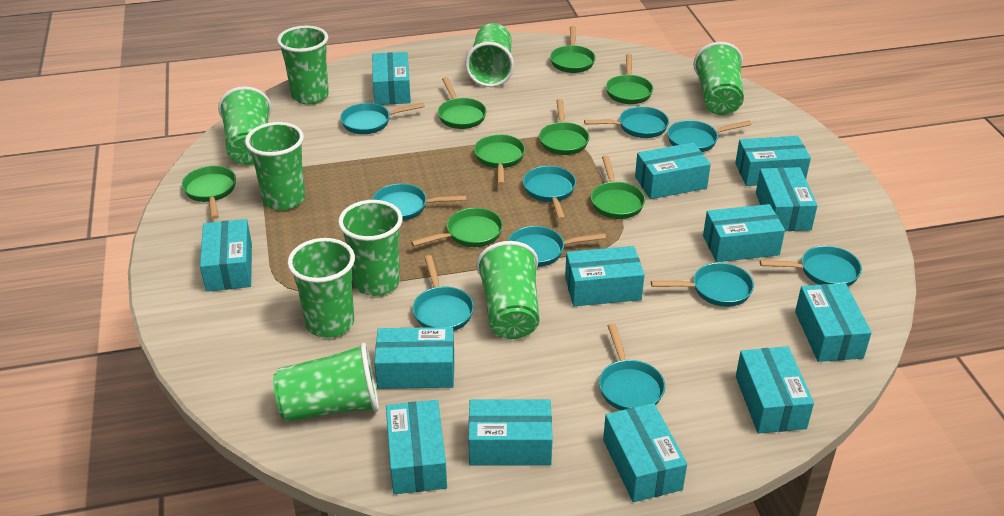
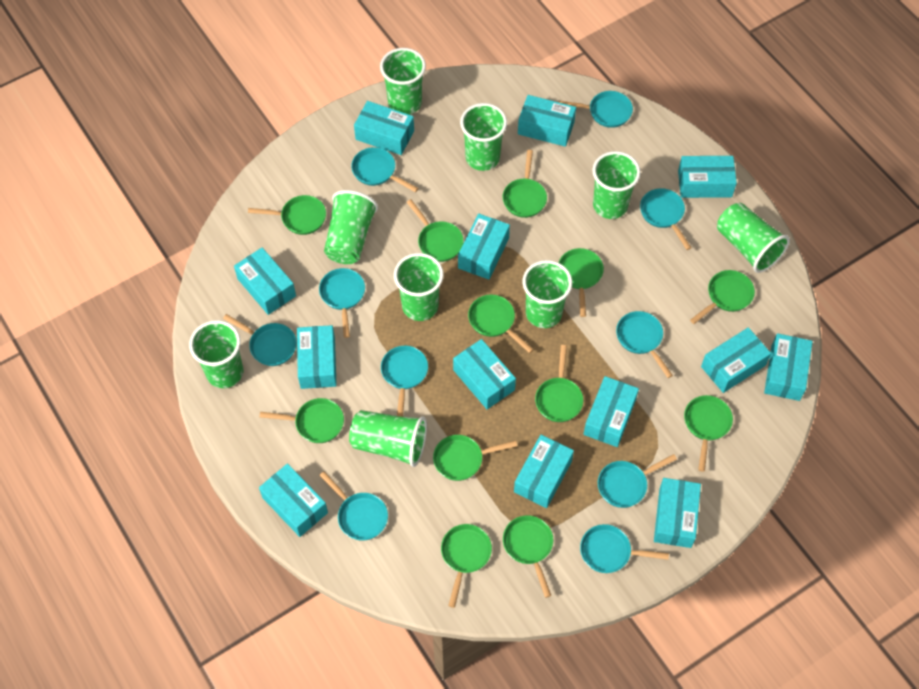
green pan: [182,166,236,219] [411,208,503,247] [438,77,487,129] [474,134,525,185] [539,99,590,155] [550,26,596,73] [591,155,645,219] [606,54,653,104] = 8 -> [248,195,326,235] [259,398,344,443] [407,199,464,262] [433,435,517,481] [441,524,492,608] [468,295,534,353] [503,150,547,218] [503,515,553,598] [535,345,583,422] [559,248,604,317] [684,395,733,472] [690,270,755,324] = 12

